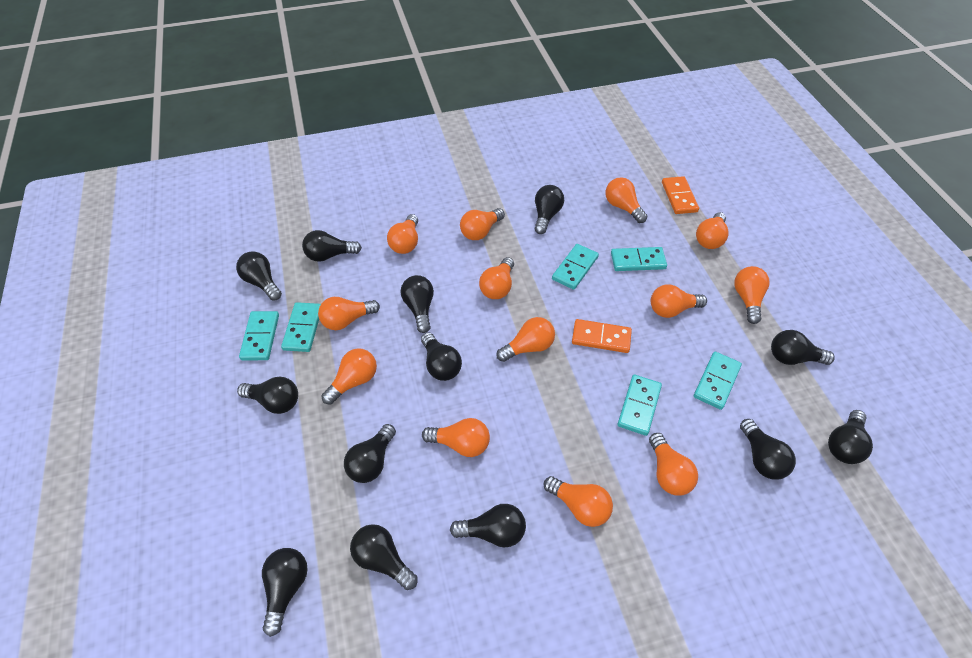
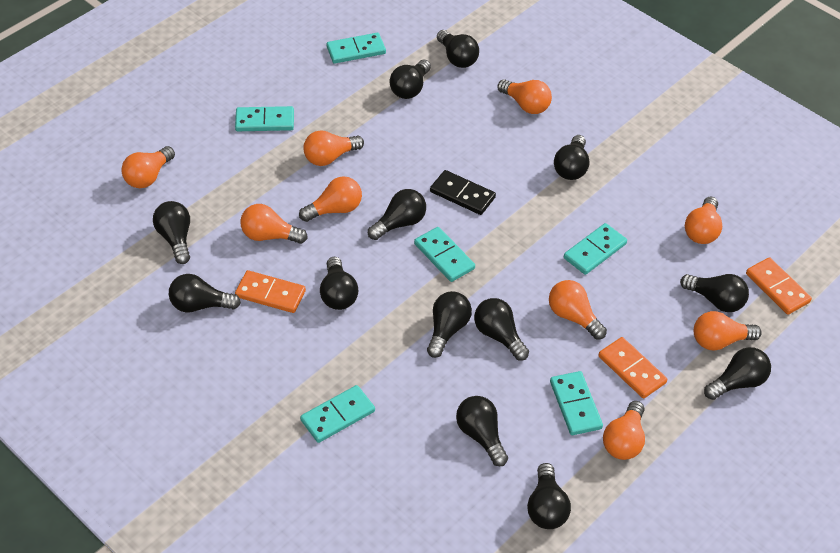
black domino: none = 0 -> [430,170,496,215] = 1
orange domino: [572,319,632,353] [662,176,699,214] = 2 -> [235,270,306,313] [598,337,667,399] [746,257,812,314] = 3
orange light bulb: [318,297,380,330] [321,348,377,404] [387,214,418,254] [422,418,490,457] [460,208,505,240] [479,257,514,299] [496,317,555,362] [544,476,613,527] [605,177,647,223] [649,433,698,496] [651,284,707,318] [696,212,729,249] [734,266,770,324] = 13 -> [121,146,175,188] [240,204,308,244] [299,176,362,222] [303,130,364,166] [498,80,552,114] [549,280,607,340] [603,401,645,460] [685,196,722,244] [694,311,762,351] = 9

